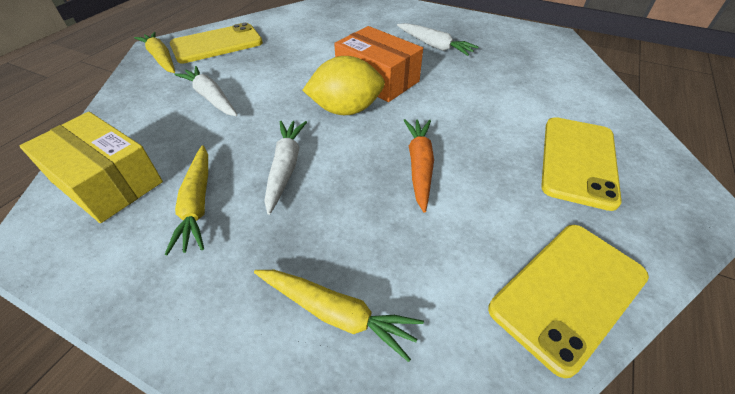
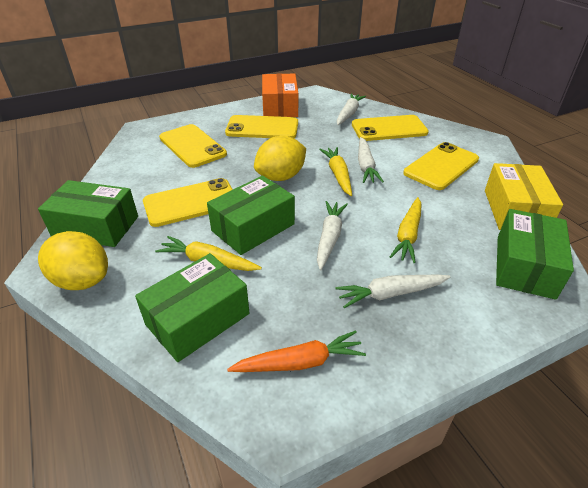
green box: none = 0 -> [38,180,138,247] [135,253,249,362] [207,175,295,255] [496,209,574,300] = 4
white carrot: [174,66,238,116] [264,121,307,215] [397,23,478,56] = 3 -> [317,201,348,270] [335,275,450,308] [337,94,366,125] [358,137,384,183] = 4
yellow lemon: [303,56,385,115] = 1 -> [38,231,108,290] [254,136,306,181] = 2
yellow phone: [170,23,263,63] [488,225,649,378] [541,117,622,211] = 3 -> [143,178,233,227] [159,124,227,168] [225,115,298,138] [352,115,429,141] [403,142,479,190] = 5

